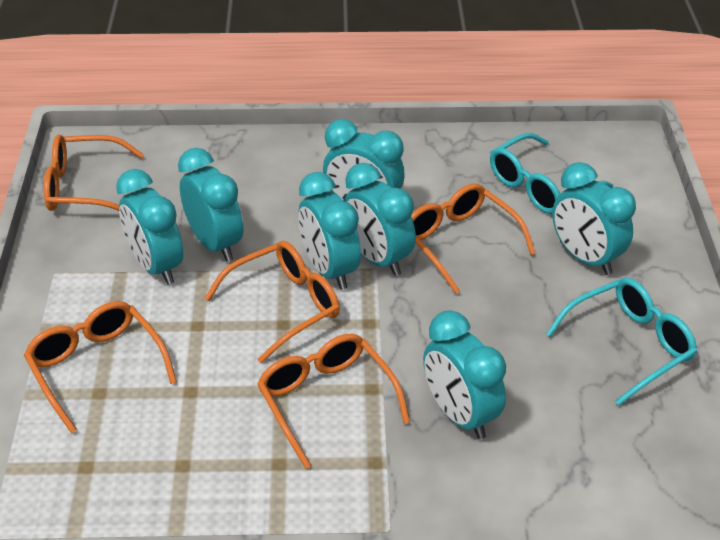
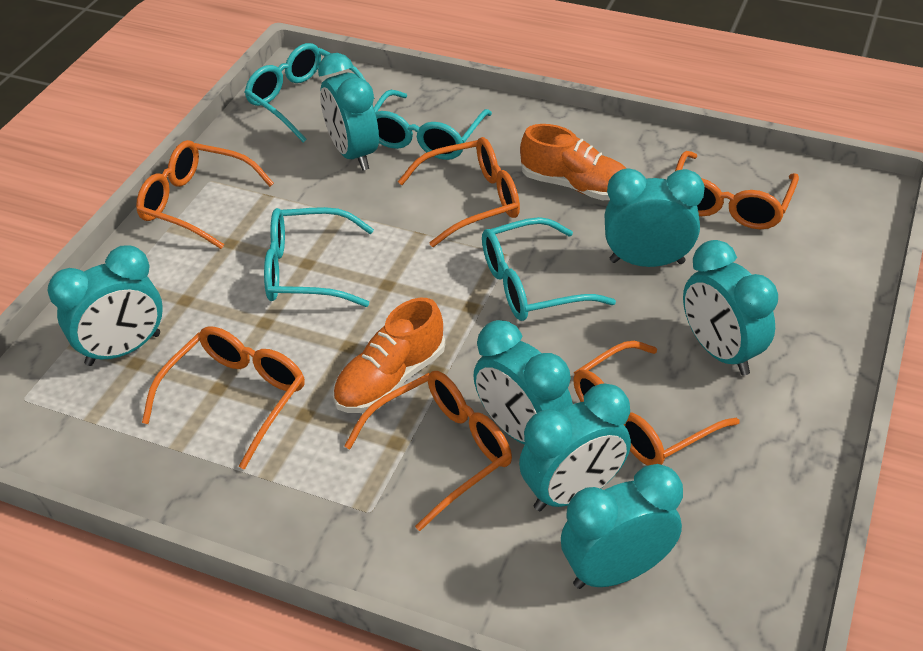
orange glasses: [24,301,177,433] [44,134,144,211] [205,241,340,363] [257,333,410,469] [411,183,535,294] = 5 -> [136,140,274,249] [142,326,305,470] [344,371,512,531] [398,137,520,247] [573,341,740,466] [675,151,799,229] = 6
orange shoe: none = 0 -> [333,298,445,413] [520,124,627,200] = 2
turquoise glasses: [490,133,613,214] [546,278,697,406] = 2 -> [244,43,375,143] [264,207,374,307] [374,90,492,160] [482,217,616,321] = 4

